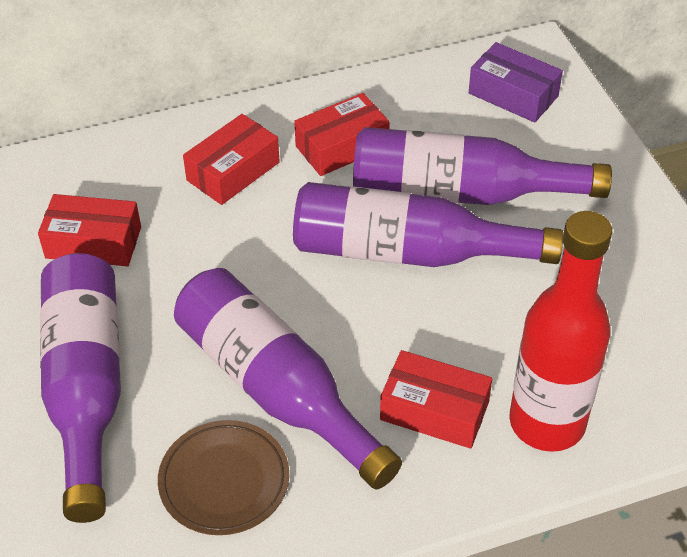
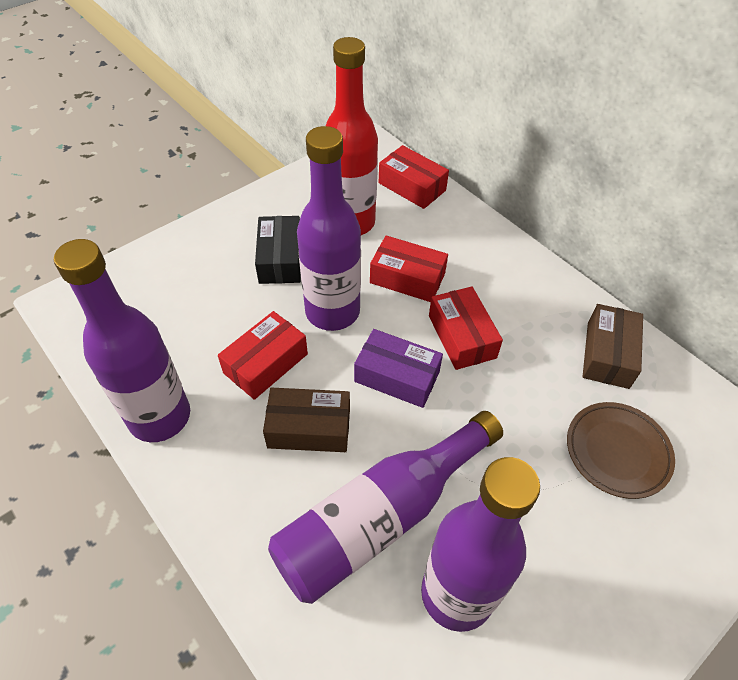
black box: none = 0 -> [255,216,301,284] = 1
brown box: none = 0 -> [263,387,350,452] [582,304,643,389] = 2

